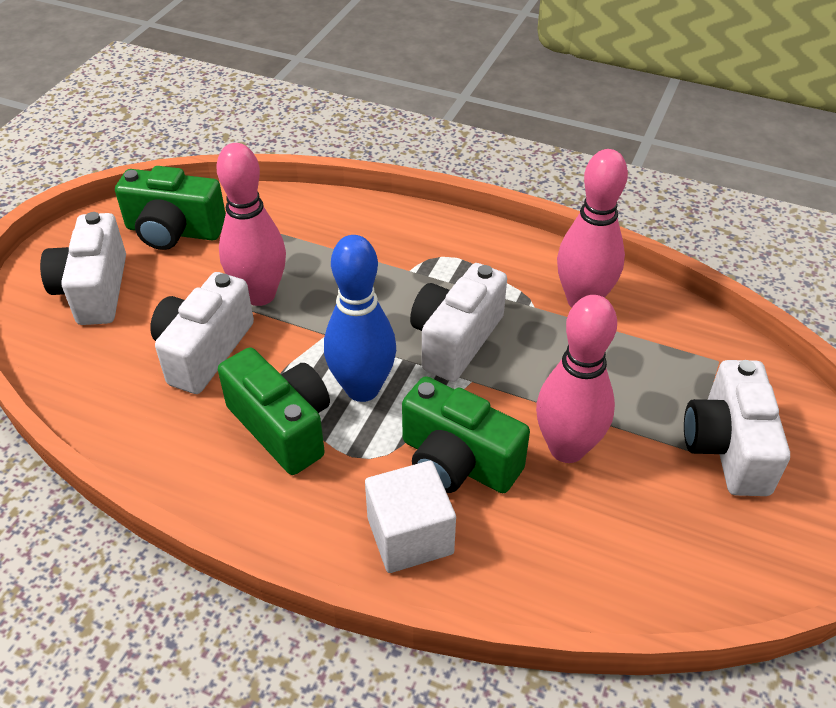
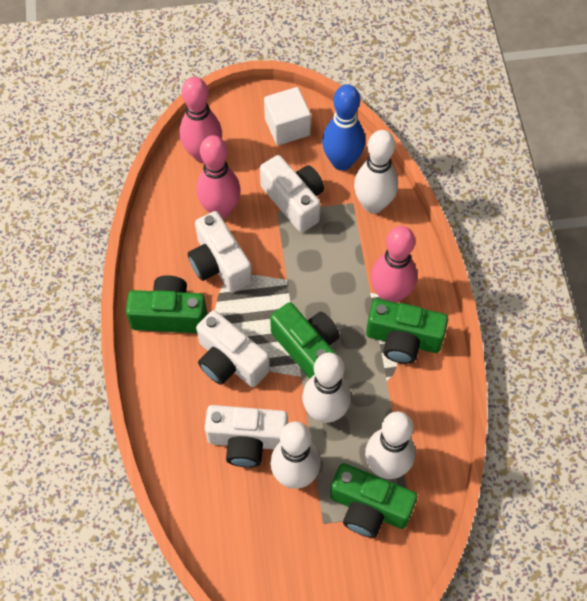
green camera: [115,166,226,250] [218,348,330,475] [402,376,530,493] = 3 -> [126,275,207,333] [270,302,340,379] [330,463,417,538] [366,299,448,364] = 4
white bowling pin: none = 0 -> [270,421,321,489] [302,352,351,423] [354,130,398,214] [365,411,415,479] = 4

